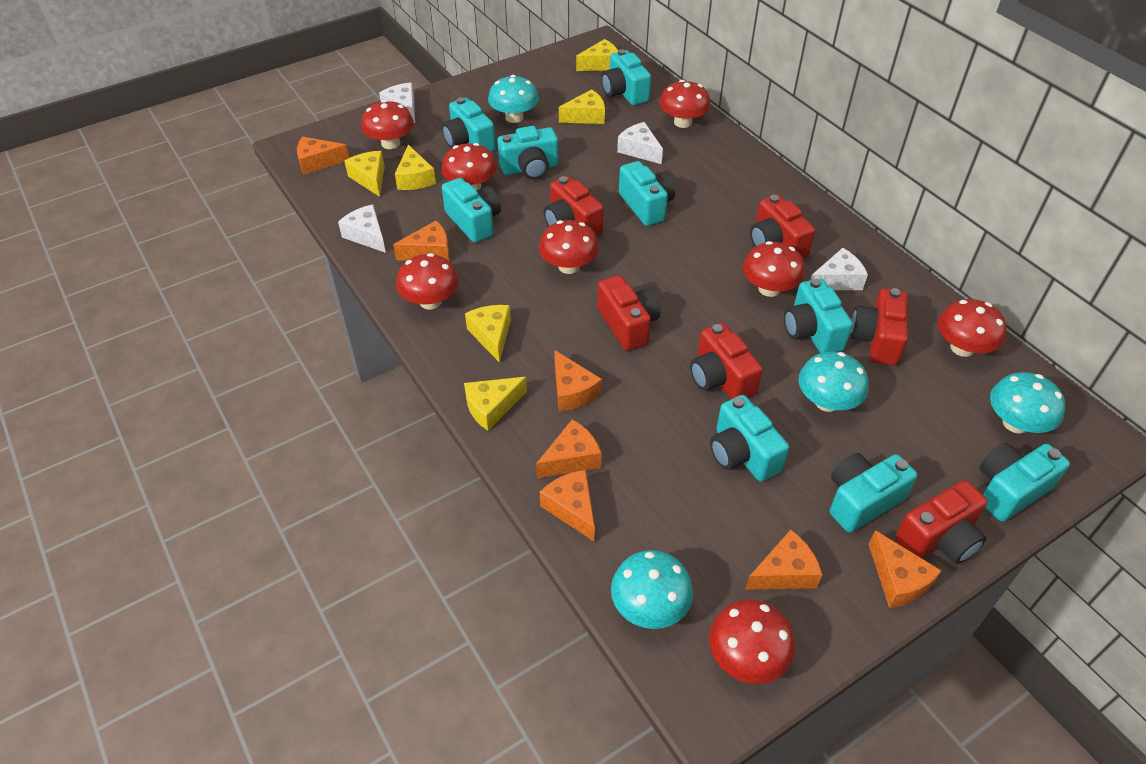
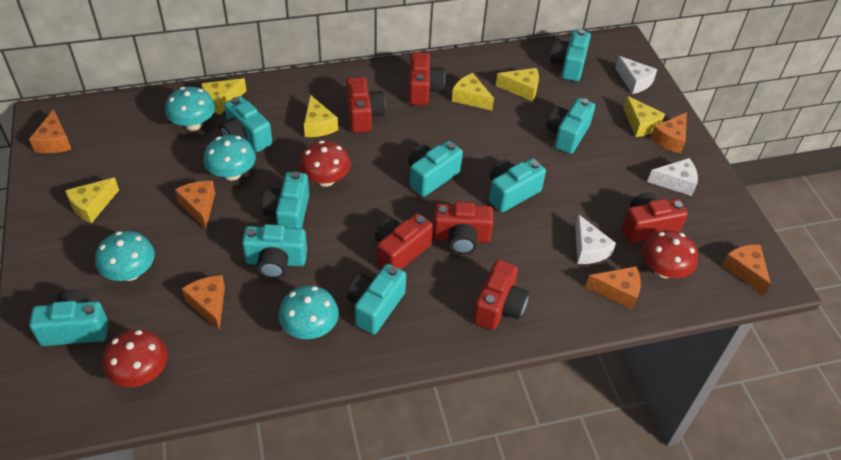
orange cheese: [297,137,349,175] [393,221,450,261] [536,419,602,478] [540,470,595,541] [554,350,602,411] [745,530,822,590] [868,530,942,608] = 7 -> [29,109,72,153] [175,181,215,229] [182,275,225,330] [585,266,641,310] [650,112,687,153] [722,244,771,295] = 6
red mushroom: [361,100,414,149] [396,253,459,310] [442,143,497,190] [539,220,599,274] [660,80,711,128] [709,600,795,684] [743,241,805,297] [938,299,1007,357] = 8 -> [103,329,168,387] [299,141,351,187] [642,230,698,278] = 3
white cheese: [338,204,386,253] [379,83,415,123] [617,122,663,164] [810,248,868,290] = 4 -> [575,215,616,264] [615,56,657,94] [647,158,698,196] = 3

